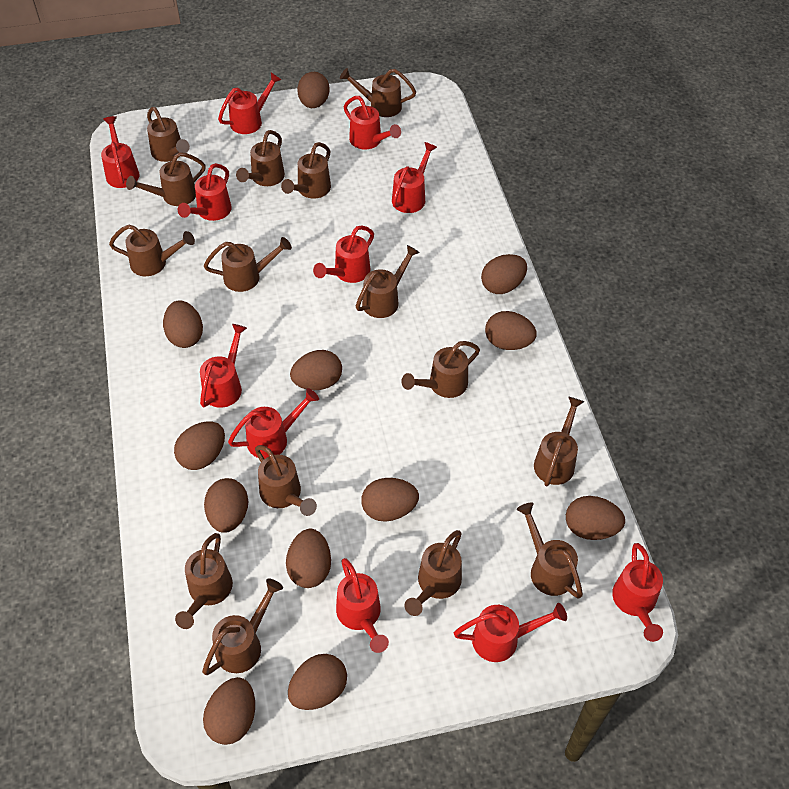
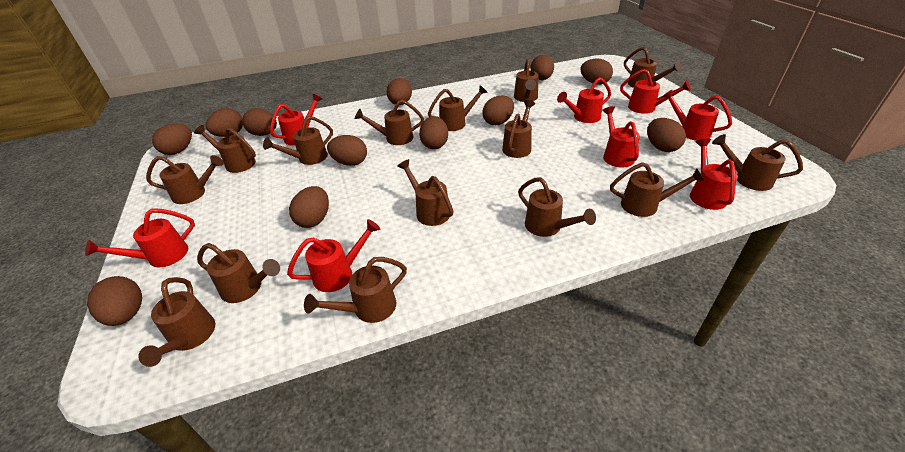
red watering can: [101,116,139,188] [178,163,232,221] [200,324,247,408] [218,72,282,134] [228,388,319,459] [313,225,374,283] [336,558,389,653] [344,96,401,149] [392,142,437,213] [454,603,567,662] [612,543,663,642] = 11 -> [85,208,195,267] [270,94,322,145] [287,219,380,292] [557,77,611,123] [602,106,640,168] [620,69,691,114] [662,89,732,141] [690,139,738,210] = 8

